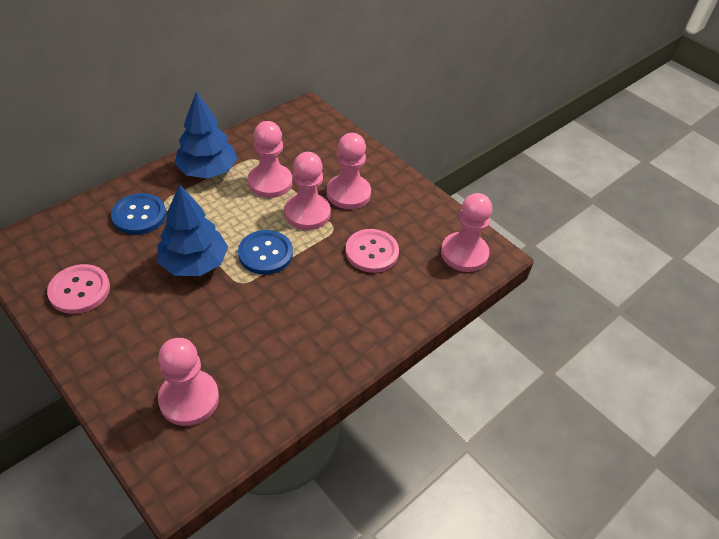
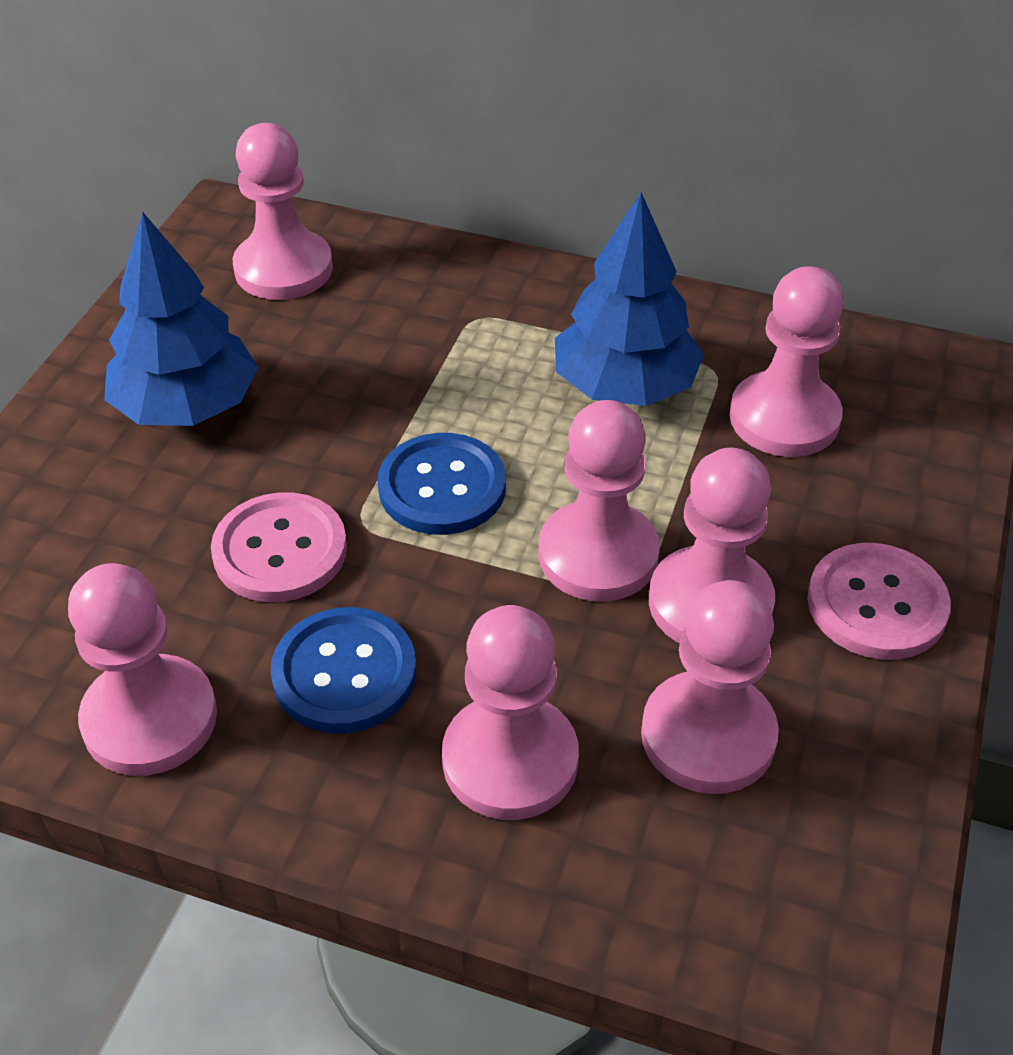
pink pawn: [158,338,219,426] [248,121,292,198] [285,152,331,230] [327,133,371,209] [441,193,492,272] = 5 -> [68,563,217,776] [233,123,333,300] [442,605,579,820] [538,400,660,602] [641,580,779,794] [649,448,775,644] [730,266,844,457] = 7

